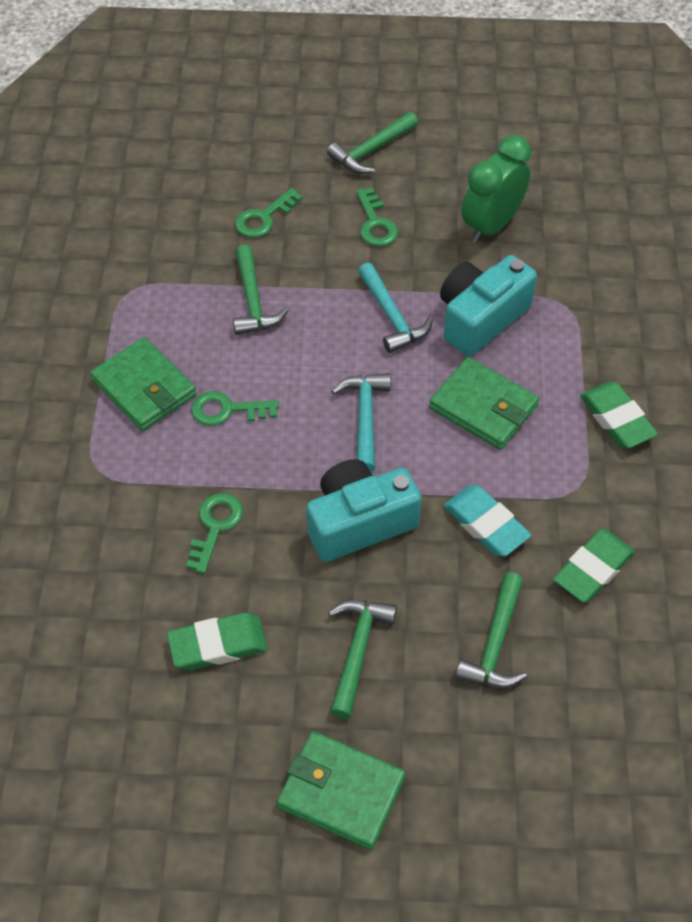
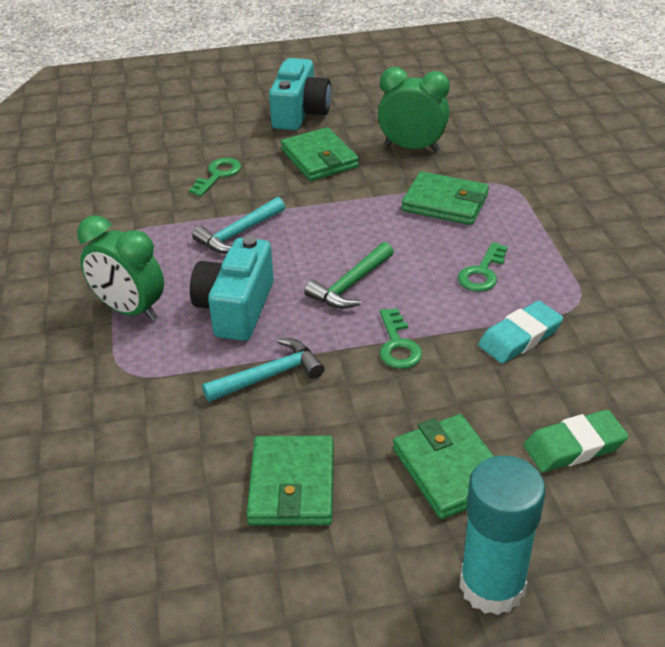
green clock: [462,135,531,243] = 1 -> [77,216,164,321] [378,67,450,152] = 2
green eraser: [167,613,268,670] [553,529,635,603] [580,382,658,448] = 3 -> [524,410,629,472] = 1
green hammer: [233,245,289,335] [327,112,418,174] [328,600,397,719] [455,572,527,689] = 4 -> [304,242,394,309] = 1
green key: [186,493,243,574] [191,391,279,426] [235,188,303,238] [357,188,398,247] = 4 -> [189,158,241,196] [380,308,422,369] [458,242,508,292] = 3
green wallet: [90,337,197,431] [277,731,405,850] [429,357,539,450] = 3 -> [246,436,334,526] [281,127,359,181] [393,414,494,519] [401,171,489,225] = 4
turquoise glue stick: none = 0 -> [459,455,546,615] = 1

